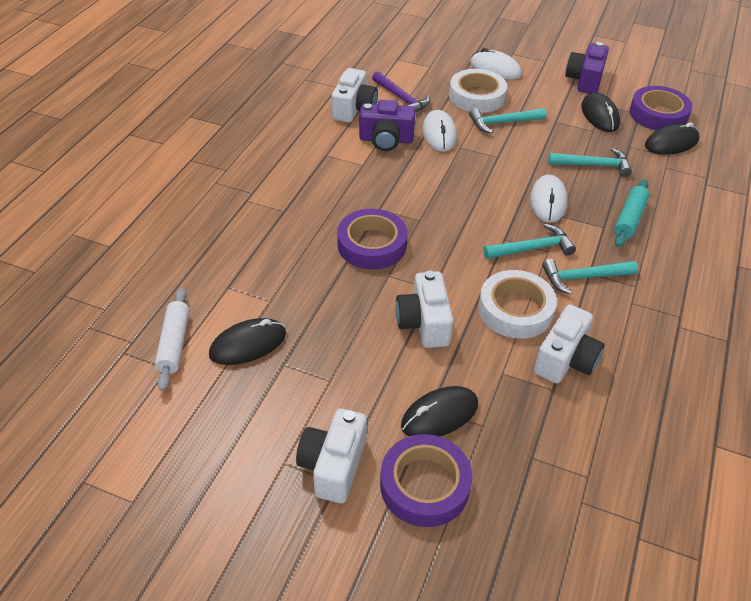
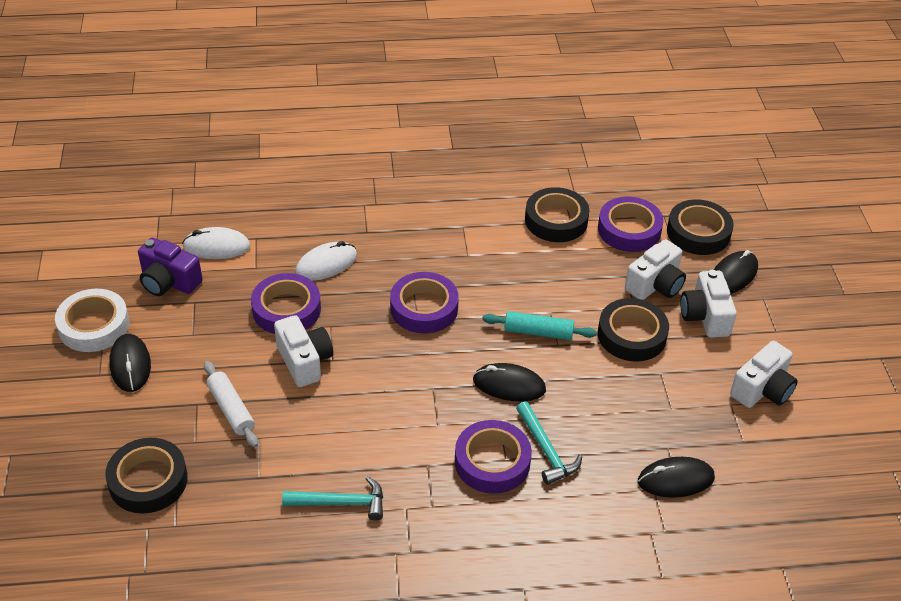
black tape: none = 0 -> [105,438,188,514] [525,187,589,242] [598,298,669,362] [667,199,734,255] = 4
purple camera: [359,100,416,151] [565,42,609,94] = 2 -> [138,238,203,296] = 1
purple hammer: [372,71,430,113] = 1 -> none = 0
purple tape: [337,209,408,270] [380,434,472,527] [629,86,693,130] = 3 -> [251,273,321,334] [390,272,459,333] [455,420,532,494] [598,196,664,252] = 4
turquoise hammer: [469,108,547,133] [483,224,576,259] [542,259,638,294] [548,148,632,177] = 4 -> [282,476,383,521] [516,401,582,485] = 2
white mouse: [423,110,457,152] [470,48,522,79] [530,175,567,223] = 3 -> [182,227,250,259] [295,241,357,281] = 2
white tape: [449,69,507,113] [478,270,557,339] = 2 -> [55,289,129,352] = 1

